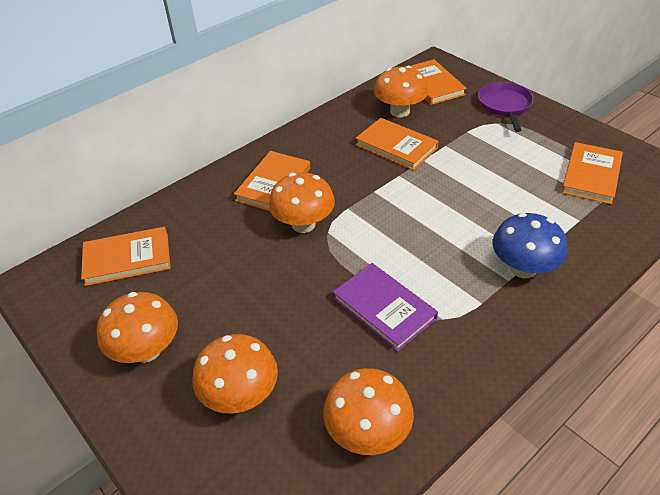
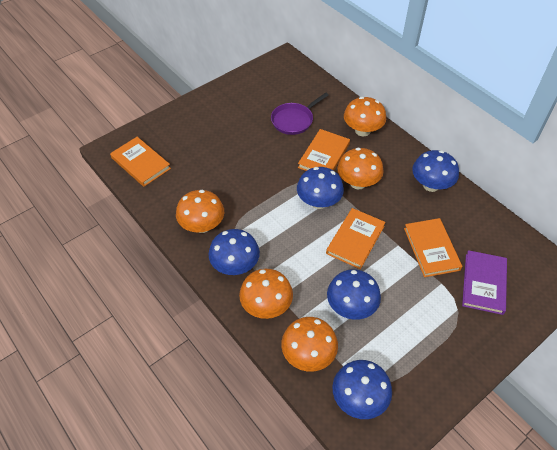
blue mushroom: [492,213,567,278] = 1 -> [209,229,260,275] [297,167,344,209] [327,269,381,320] [333,360,392,419] [412,150,459,192] = 5
orange book: [81,227,171,286] [234,151,311,211] [356,118,439,171] [411,59,467,105] [561,142,623,205] = 5 -> [110,137,171,187] [298,129,350,171] [326,208,385,269] [404,218,462,277] = 4

